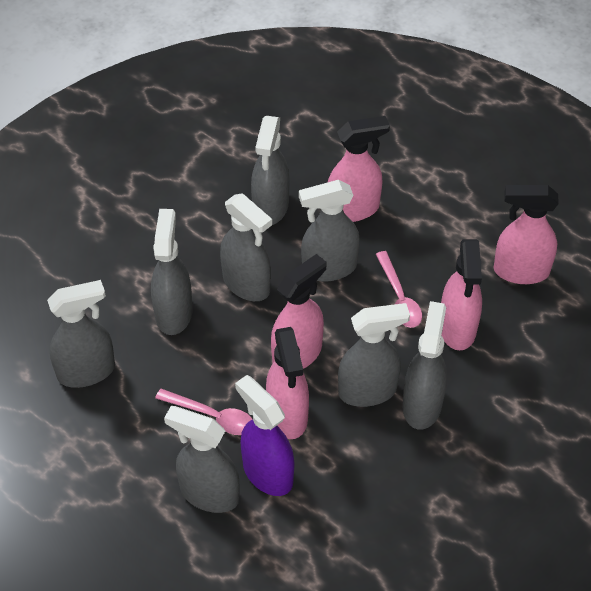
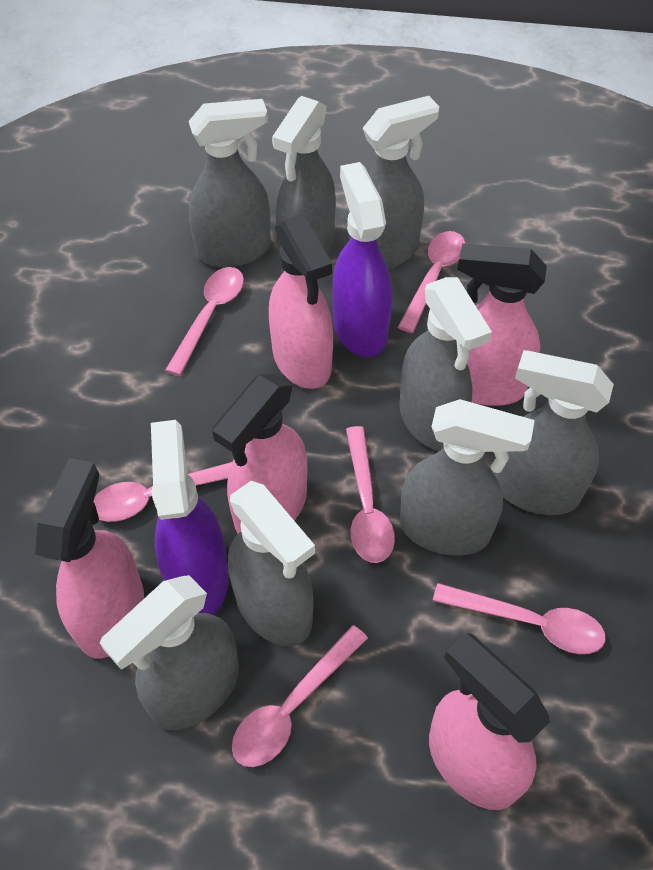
pink spoon: [155,389,252,435] [376,251,422,328] = 2 -> [94,462,232,522] [165,267,244,376] [232,625,368,767] [346,426,395,563] [398,231,466,333] [433,583,606,654] = 6
purple spray bottle: [235,375,294,496] = 1 -> [151,420,229,615] [332,162,392,357] = 2

